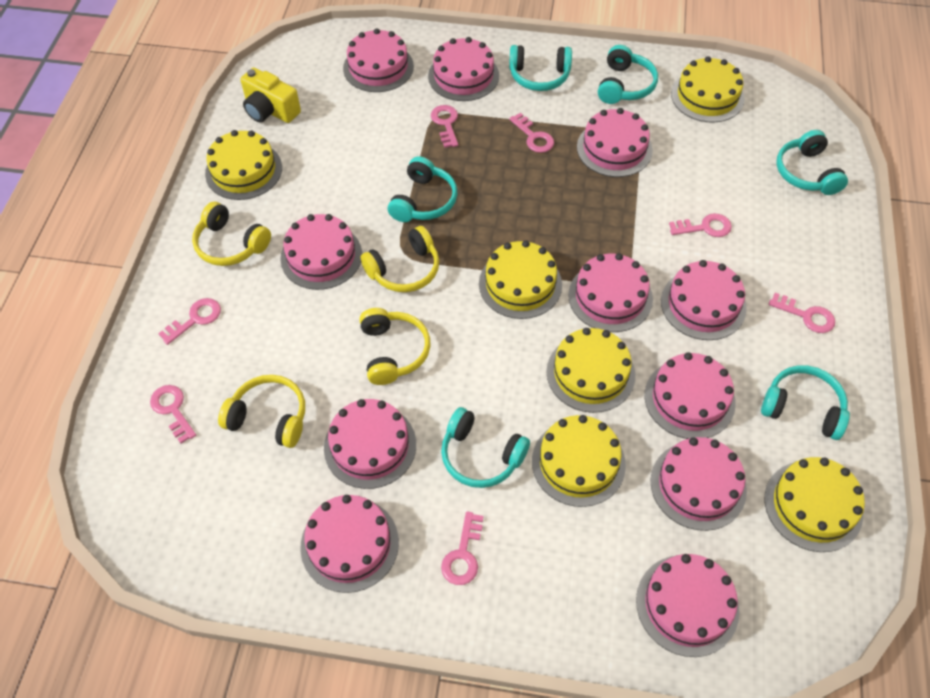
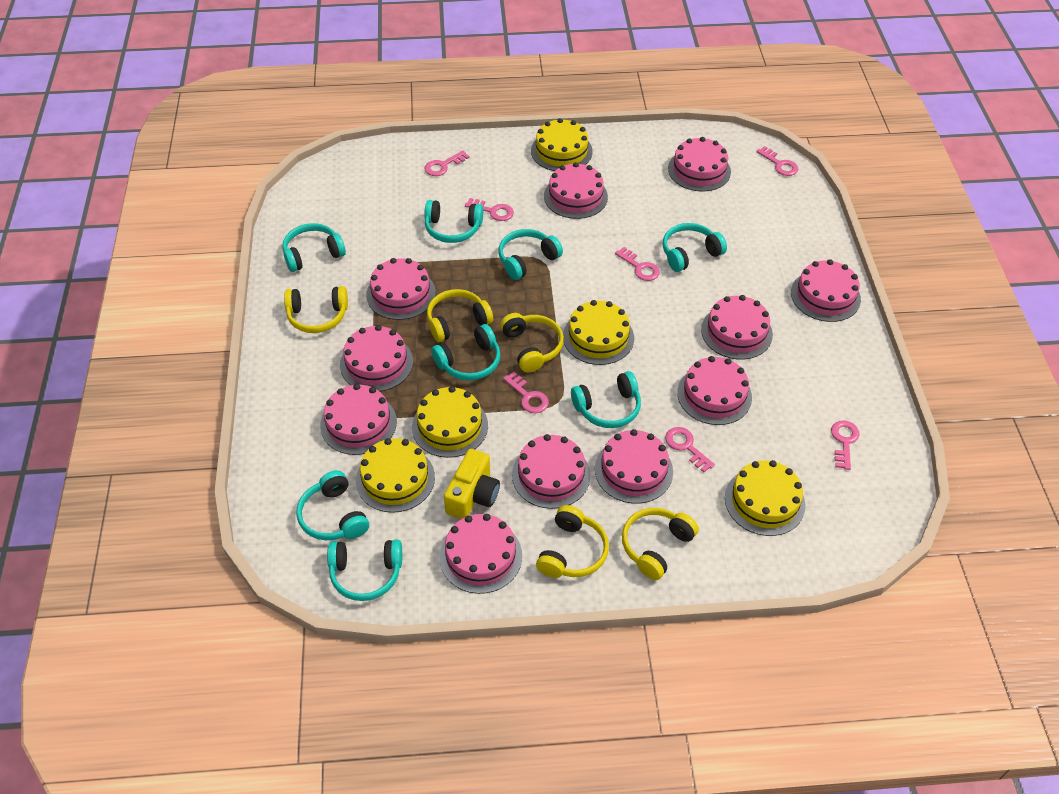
turquoise headphones: [388,156,457,222] [441,407,530,488] [509,45,572,91] [598,45,658,104] [761,366,850,440] [776,130,848,195] = 6 -> [282,223,346,272] [296,470,369,540] [327,540,402,601] [424,200,483,243] [431,324,500,381] [498,229,563,280] [571,371,641,428] [663,223,727,272] = 8
yellow cake: [205,130,282,200] [479,240,562,319] [532,415,626,507] [546,328,635,413] [671,56,745,123] [765,457,865,552] = 6 -> [356,438,435,513] [412,386,488,458] [531,118,593,171] [563,300,634,365] [725,460,805,536] = 5
yellow headphones: [192,202,271,266] [218,375,305,448] [360,308,430,385] [361,226,439,292] = 4 -> [284,286,348,333] [427,289,493,342] [500,313,564,372] [536,505,609,578] [622,508,699,580] = 5

